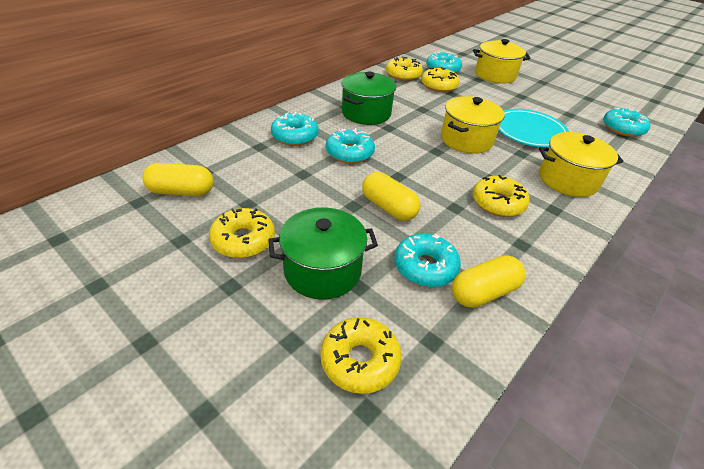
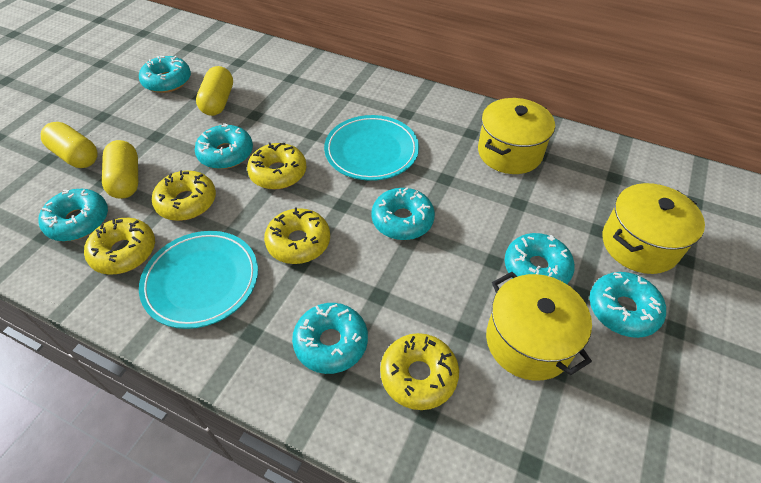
green pot: [268,207,378,300] [342,72,396,125] = 2 -> none = 0
turquoise donut: [271,112,319,146] [326,128,375,164] [394,234,461,287] [426,52,462,73] [603,107,650,137] = 5 -> [38,189,108,241] [139,56,191,93] [195,123,253,169] [292,303,368,374] [371,188,435,240] [505,233,575,284] [590,272,666,338] = 7
turquoise plate: [498,109,569,147] = 1 -> [139,231,258,329] [324,115,419,181] = 2

